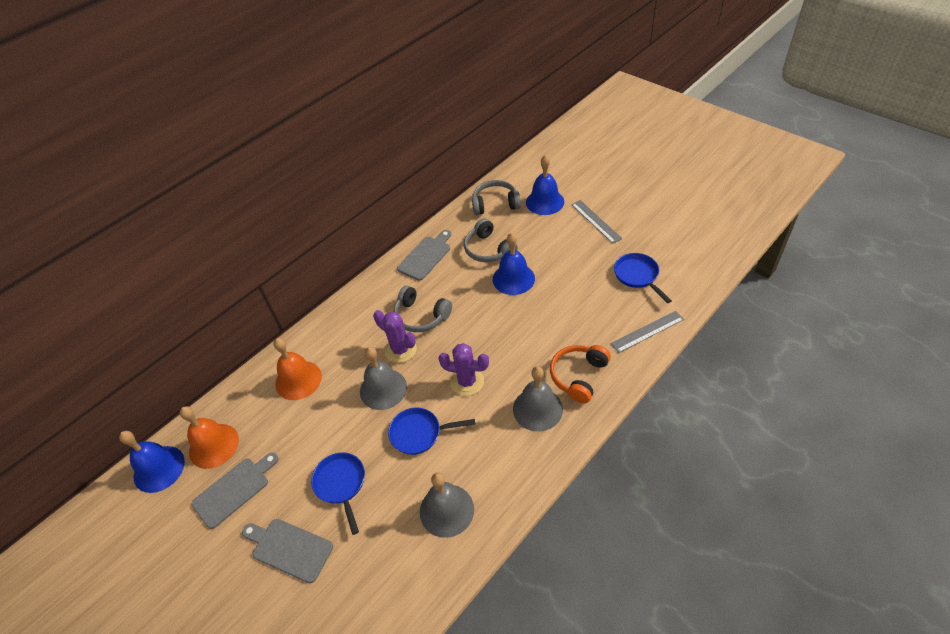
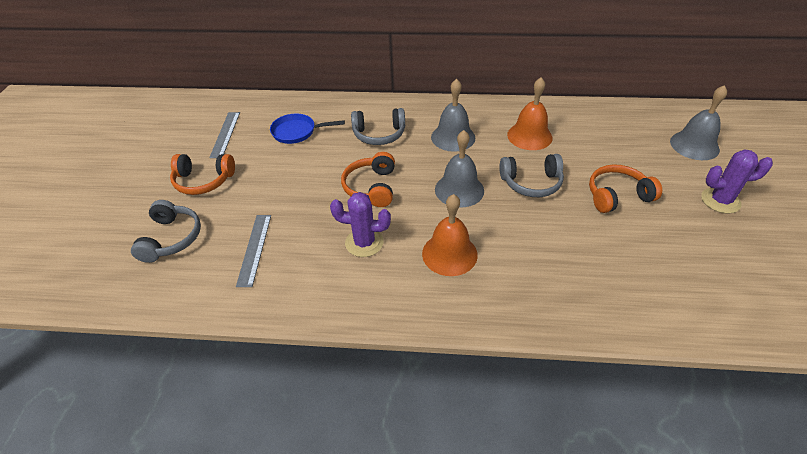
blue bell: [119,431,185,493] [493,233,535,295] [526,155,564,215] = 3 -> none = 0
blue pan: [311,452,365,535] [388,408,475,455] [614,253,672,303] = 3 -> [270,114,345,144] = 1
grey cutting board: [192,452,279,529] [242,519,333,583] [397,230,451,281] = 3 -> none = 0
orange headphones: [550,345,611,403] = 1 -> [170,154,235,195] [341,152,395,207] [589,164,662,213] = 3

